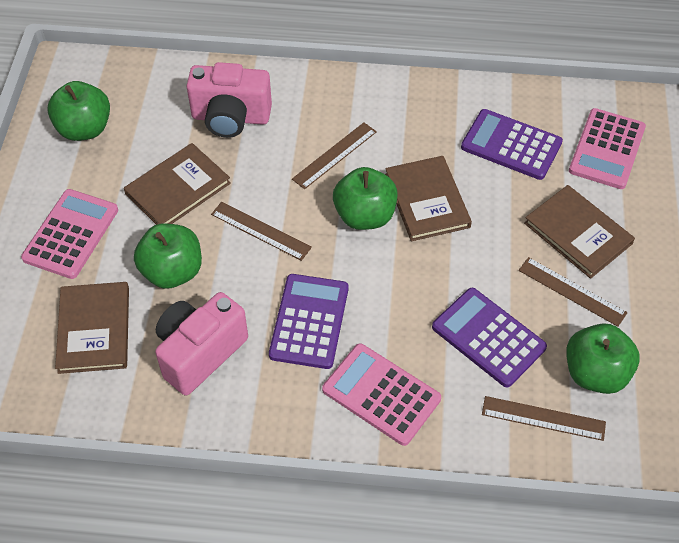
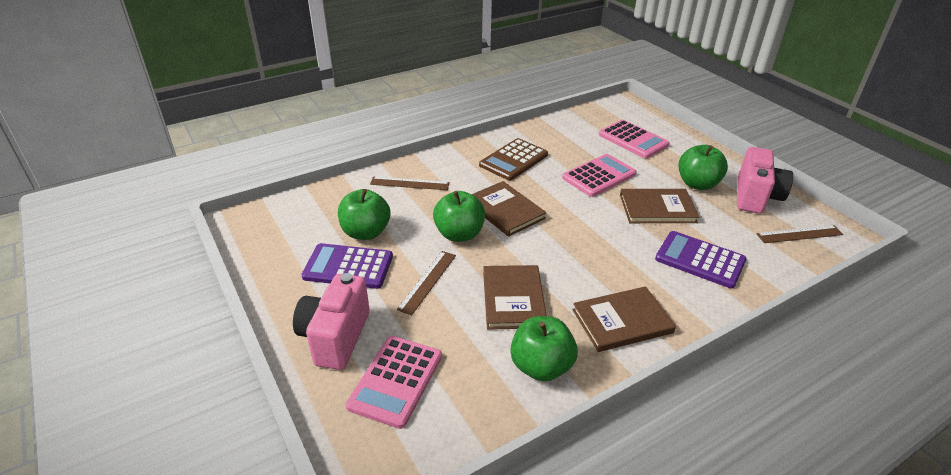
brown calculator: none = 0 -> [479,138,548,181] = 1
brown ruler: [211,202,312,261] [292,122,377,189] [482,396,606,441] [519,257,628,327] = 4 -> [370,176,450,190] [397,251,456,315] [757,225,843,243] = 3
purple calculator: [269,274,349,369] [432,288,547,387] [461,109,563,180] = 3 -> [301,243,393,289] [655,231,747,288] = 2

